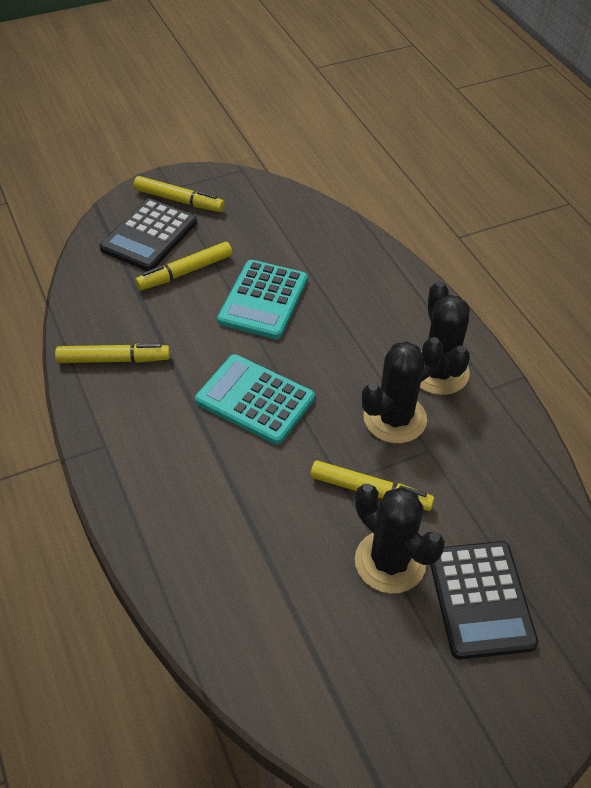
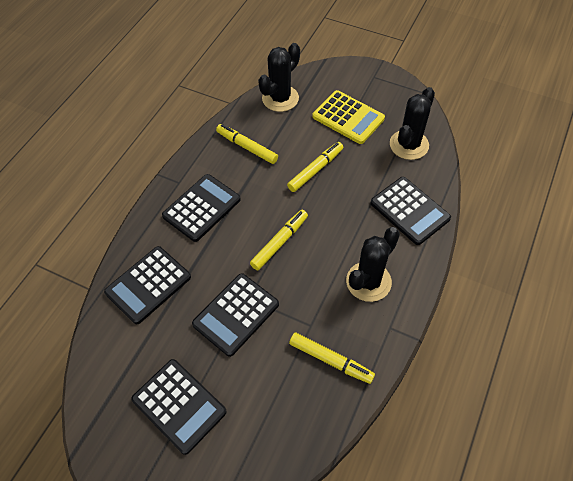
black calculator: [100,198,197,271] [430,541,538,660] = 2 -> [104,246,191,324] [131,359,227,455] [162,174,241,242] [192,273,279,357] [371,177,451,245] = 5
turquoise calculator: [195,354,315,444] [217,260,308,339] = 2 -> none = 0
yellow calculator: none = 0 -> [313,90,385,144] = 1

